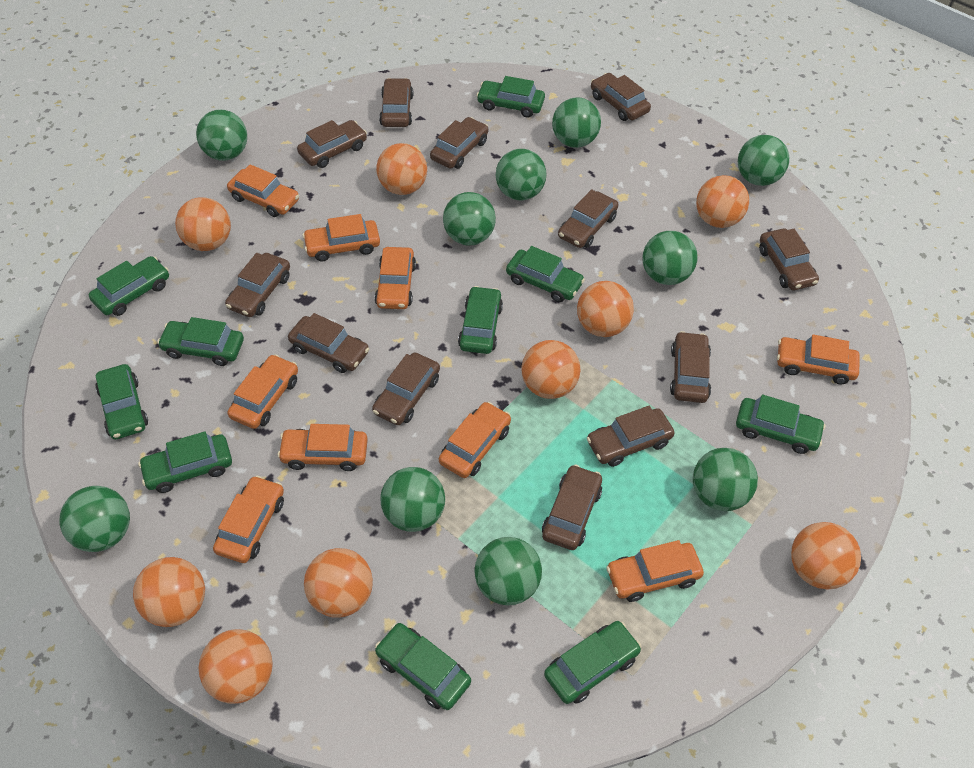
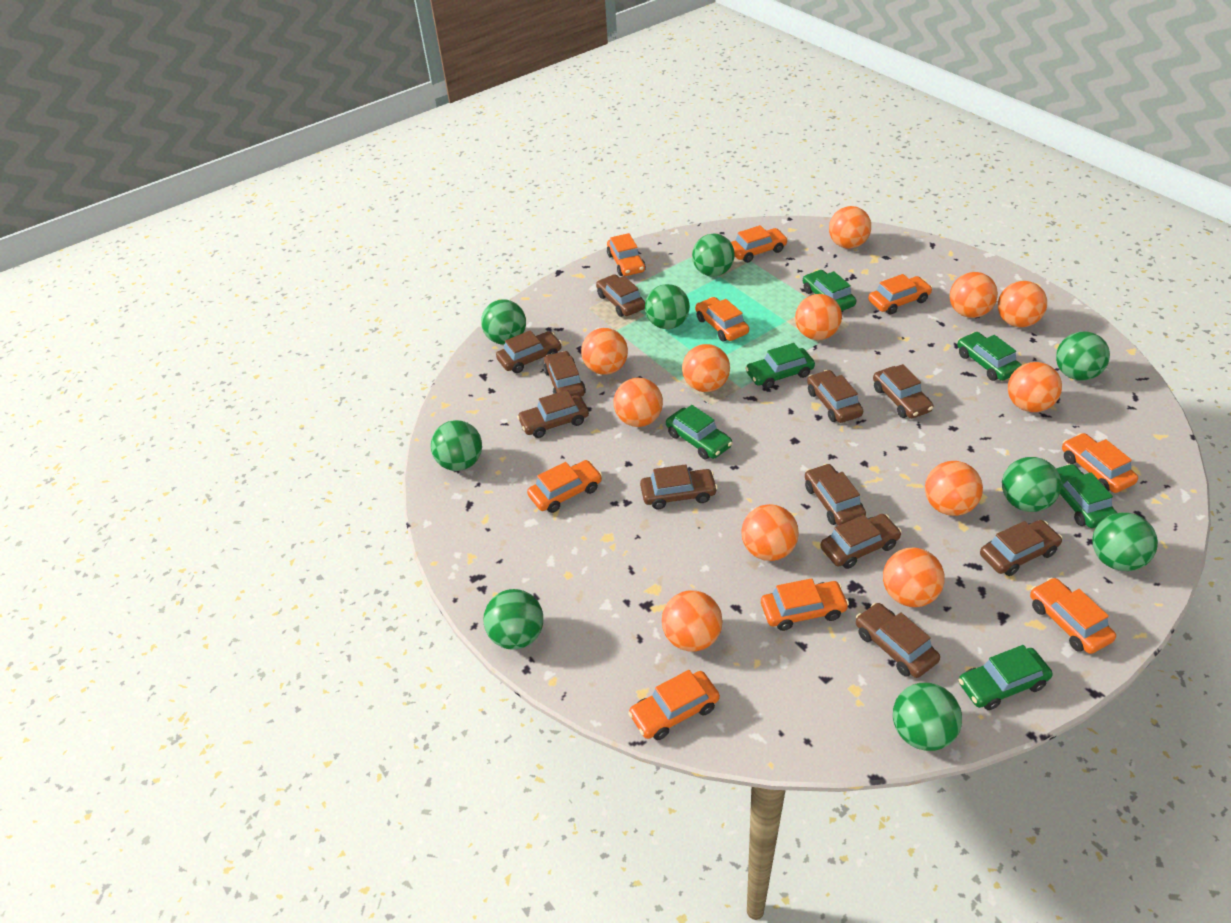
brown car: [225,253,290,317] [288,313,369,373] [297,120,367,168] [372,352,440,425] [379,78,413,127] [430,117,489,169] [542,464,602,550] [558,189,618,248] [587,406,675,467] [591,73,651,121] [670,331,711,403] [759,228,819,290] = 12 -> [496,330,562,373] [517,390,589,438] [543,351,586,397] [596,274,645,317] [640,464,718,509] [805,464,866,526] [807,370,863,423] [820,514,902,569] [856,603,940,678] [873,364,933,419] [980,520,1062,576] = 11
green ball: [60,486,130,552] [196,109,247,161] [380,467,445,532] [443,192,496,246] [474,537,542,605] [496,149,546,200] [552,97,601,148] [642,231,698,285] [693,448,758,511] [738,135,789,186] = 10 -> [431,420,482,471] [481,299,526,344] [484,589,543,650] [645,284,690,329] [692,234,735,277] [893,683,962,751] [1002,457,1061,512] [1056,332,1110,381] [1092,513,1158,571] = 9
green car: [89,256,169,316] [95,364,148,440] [138,431,232,493] [157,317,244,366] [375,623,471,710] [458,286,503,354] [476,76,545,118] [506,246,585,302] [544,621,641,704] [736,395,826,454] = 10 -> [666,405,732,459] [745,343,815,389] [803,270,856,311] [957,332,1022,381] [959,645,1052,710] [1056,464,1117,528] = 6
orange ball: [133,557,205,627] [175,197,231,251] [198,629,273,704] [304,548,373,617] [376,143,427,195] [521,340,580,399] [577,281,634,337] [696,175,749,228] [791,522,861,589] = 9 -> [581,328,628,375] [614,378,663,427] [662,590,723,652] [682,344,730,392] [741,504,799,561] [795,294,842,340] [829,206,871,249] [883,547,945,607] [925,461,983,516] [950,272,998,318] [998,281,1047,327] [1008,362,1062,412] = 12

